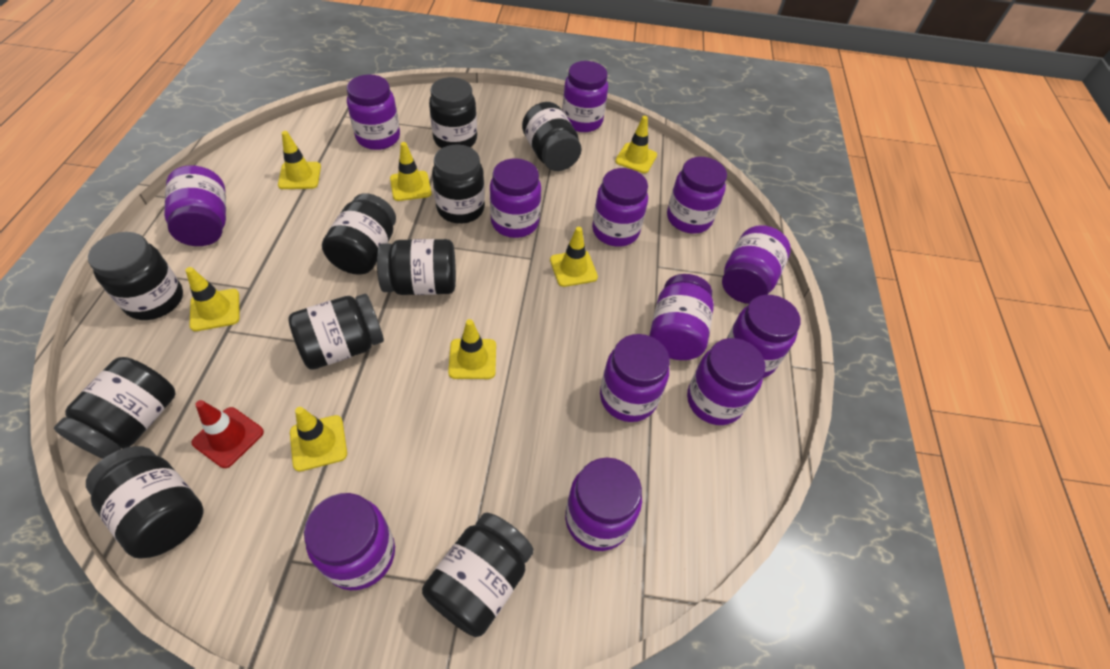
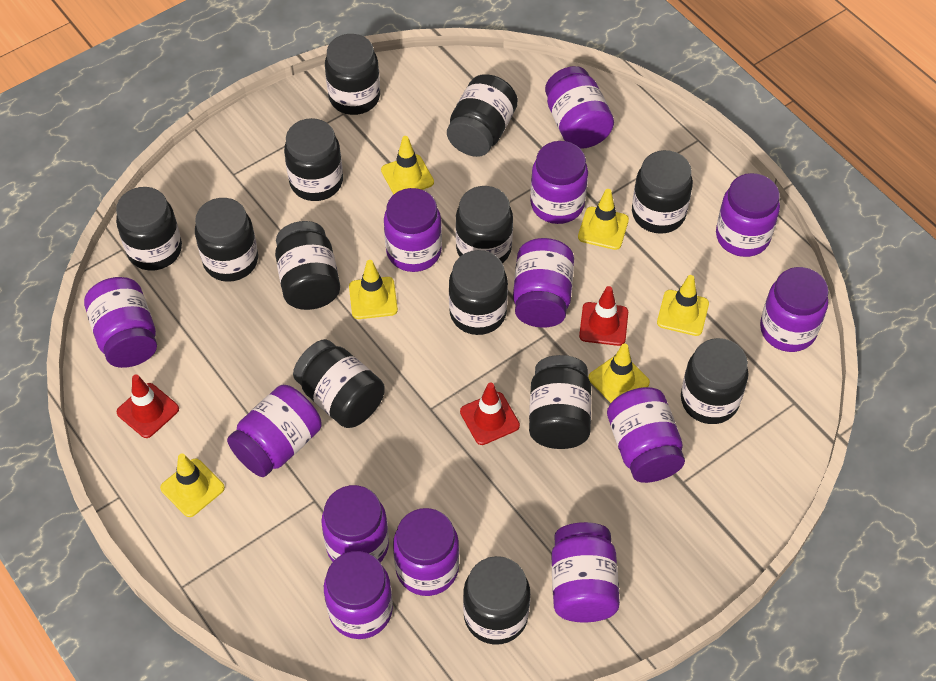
black jar: [54,357,176,459] [86,446,204,559] [88,232,183,320] [288,294,384,370] [322,193,396,275] [377,239,456,295] [422,513,533,637] [429,77,477,148] [432,144,485,224] [522,102,582,171] = 10 -> [116,187,182,271] [195,198,258,282] [275,221,340,310] [284,118,343,201] [293,339,385,428] [325,34,380,115] [447,74,518,157] [449,250,508,335] [456,186,513,264] [463,556,530,645] [529,355,591,449] [632,150,693,234] [681,338,748,424] = 13
red traffic cone: [192,400,264,468] = 1 -> [116,375,179,438] [460,383,520,445] [579,286,628,346] = 3
yellow traffic cone: [186,267,239,331] [278,131,321,189] [290,407,347,472] [390,142,432,201] [448,319,496,379] [550,227,598,287] [615,116,657,173] = 7 -> [160,454,225,517] [349,260,398,319] [381,136,434,194] [578,189,629,250] [588,343,650,403] [657,275,709,336] = 6

